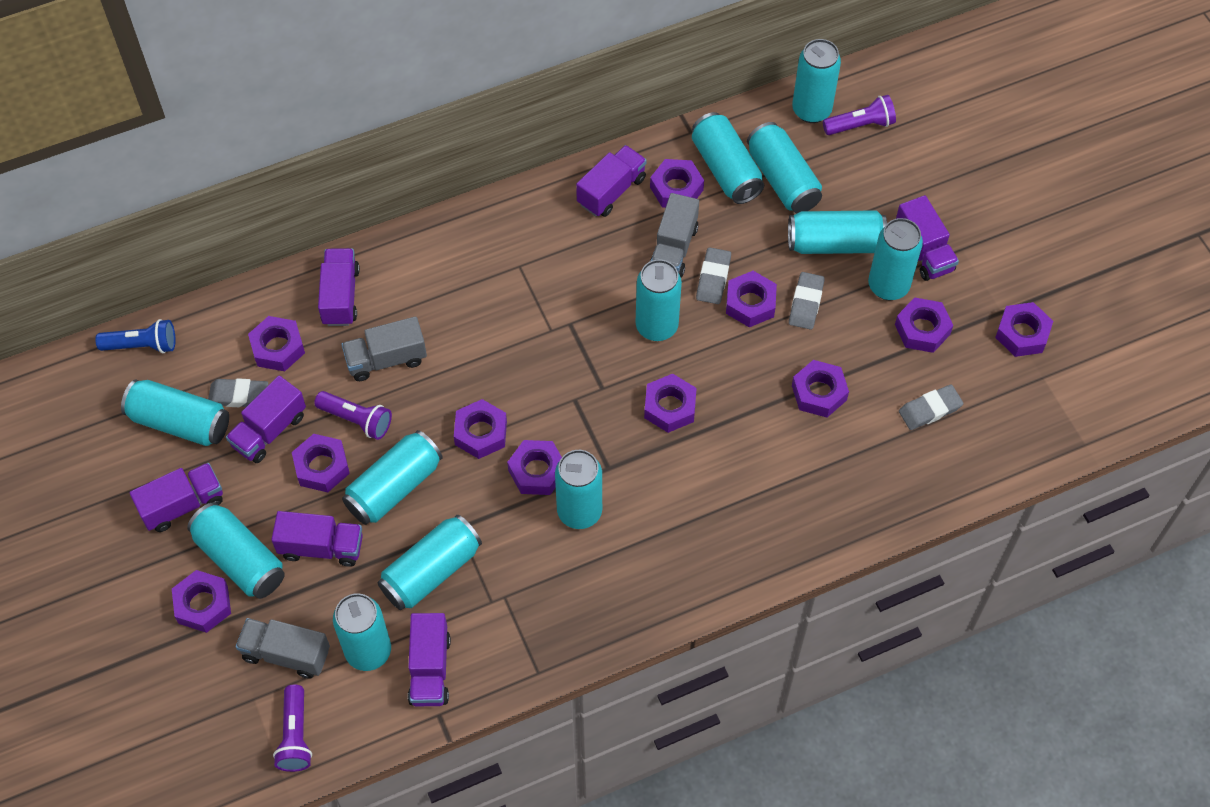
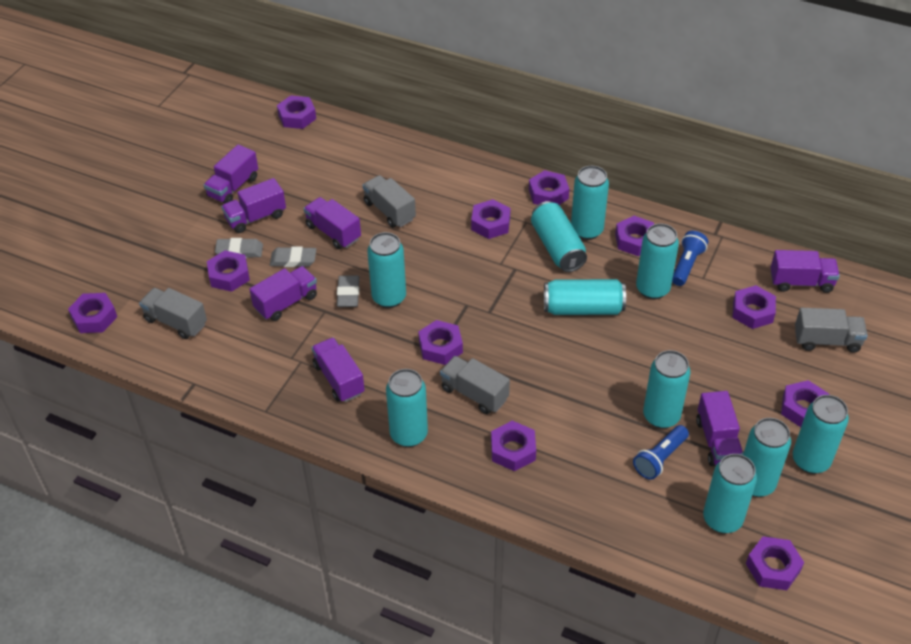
blue flashlight: [95,319,175,353] = 1 -> [633,425,689,480] [672,231,708,286] = 2
grey eraser: [208,378,268,407] [696,247,731,304] [789,272,825,330] [899,384,964,430] = 4 -> [215,238,263,258] [270,246,316,267] [337,275,359,307] = 3
grey truck: [236,618,330,679] [341,317,427,381] [650,193,699,278] = 3 -> [139,288,207,339] [363,175,416,228] [440,356,510,414] [795,308,868,353] = 4
purple flashlight: [273,685,312,772] [314,391,392,440] [823,95,896,135] = 3 -> none = 0
turquoise can: [121,379,229,446] [187,502,285,599] [333,593,391,671] [342,430,443,525] [378,515,482,610] [555,450,602,529] [636,259,682,341] [692,112,764,204] [747,122,822,213] [788,210,887,254] [792,39,841,123] [868,218,923,300] = 12 -> [367,232,406,308] [386,369,428,447] [531,201,587,272] [544,279,626,315] [571,166,609,240] [636,223,679,299] [643,350,691,429] [703,454,757,533] [743,418,791,497] [793,395,849,474] = 10

